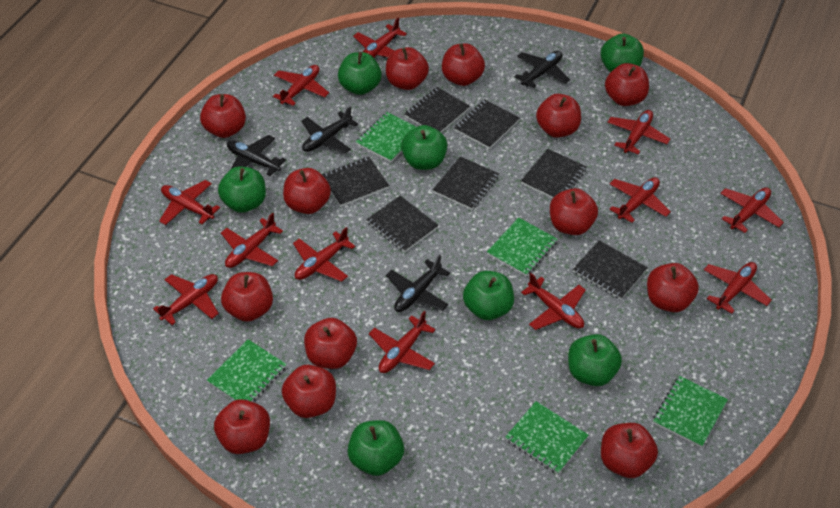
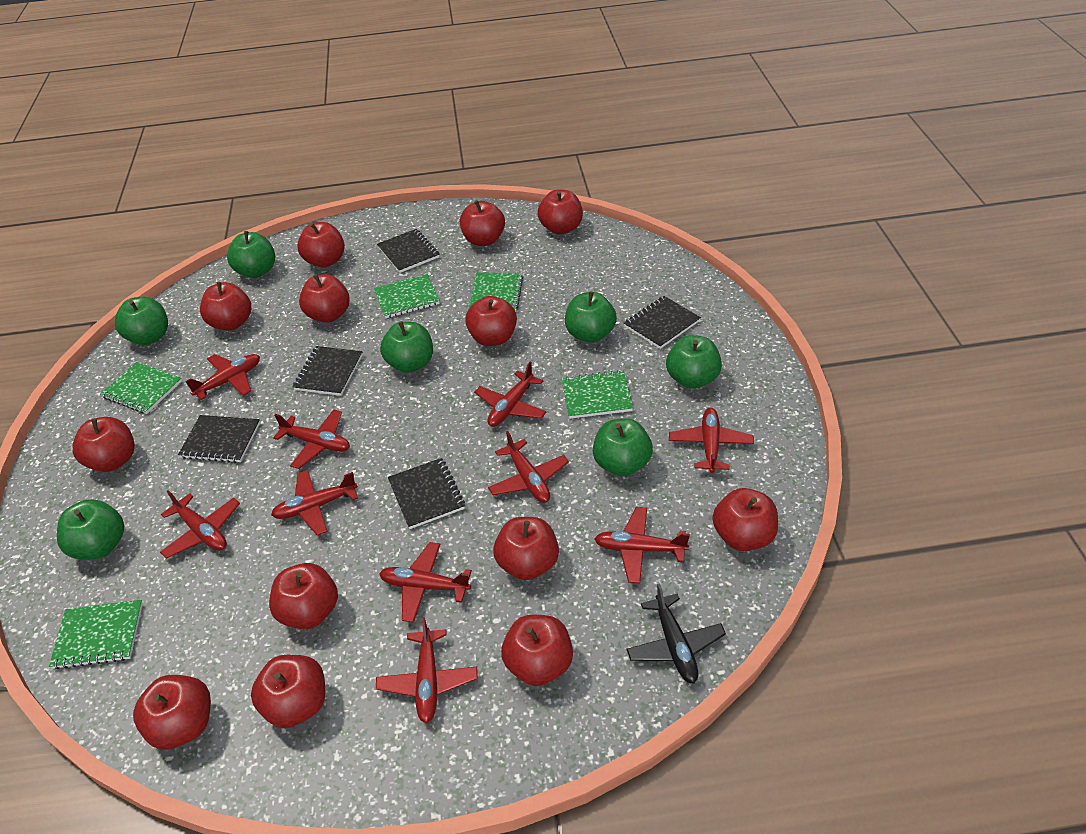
black notebook: [322,157,389,207] [366,196,439,252] [405,87,470,132] [433,156,499,210] [455,100,520,149] [521,149,587,199] [573,240,648,300] = 7 -> [178,415,260,463] [293,346,363,396] [377,229,439,273] [388,458,465,529] [624,296,701,349] = 5
black plane: [227,135,286,176] [301,106,358,154] [386,255,450,312] [514,51,570,88] = 4 -> [626,583,726,683] = 1
red plane: [153,274,219,325] [159,180,220,225] [221,213,283,268] [273,65,329,106] [293,227,355,282] [353,18,407,58] [369,311,436,373] [521,273,586,330] [607,110,670,155] [609,177,671,223] [704,262,772,314] [720,187,784,233] = 12 -> [160,490,240,559] [185,354,260,400] [271,470,358,535] [273,409,350,469] [376,617,478,723] [379,542,472,623] [474,362,547,427] [488,431,569,503] [594,507,690,583] [669,408,754,473] = 10

